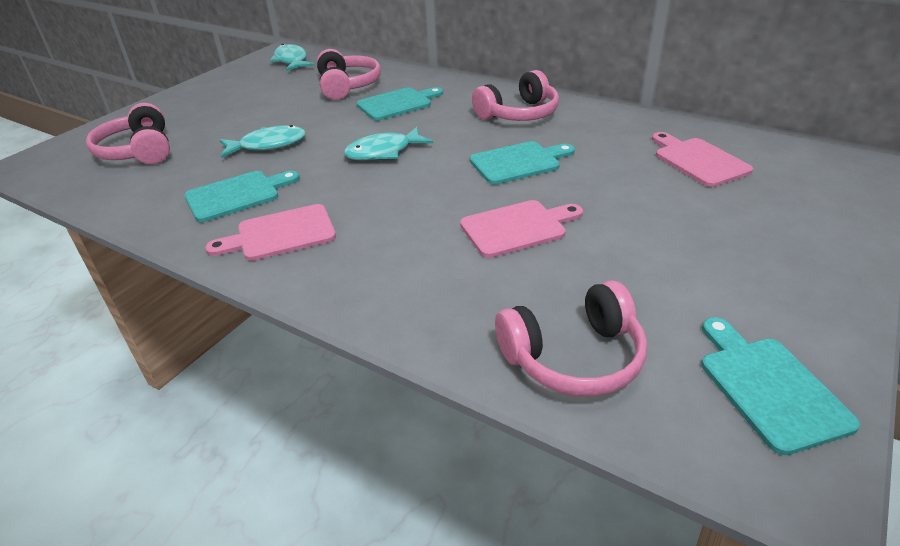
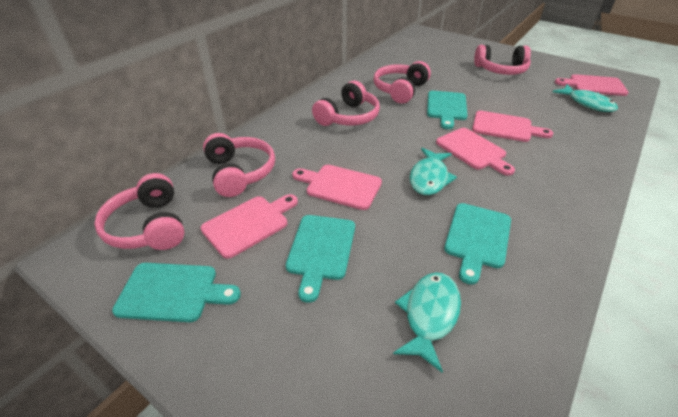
pink cutting board: [205,204,336,261] [460,200,583,258] [652,132,753,187] = 3 -> [200,194,298,259] [292,165,382,210] [436,128,515,176] [472,111,553,142] [555,74,629,96] = 5
pink headphones: [86,103,170,164] [317,49,381,100] [472,70,559,121] [495,280,647,396] = 4 -> [94,173,185,250] [203,133,275,197] [312,81,380,126] [373,61,431,104] [474,45,531,75] = 5

